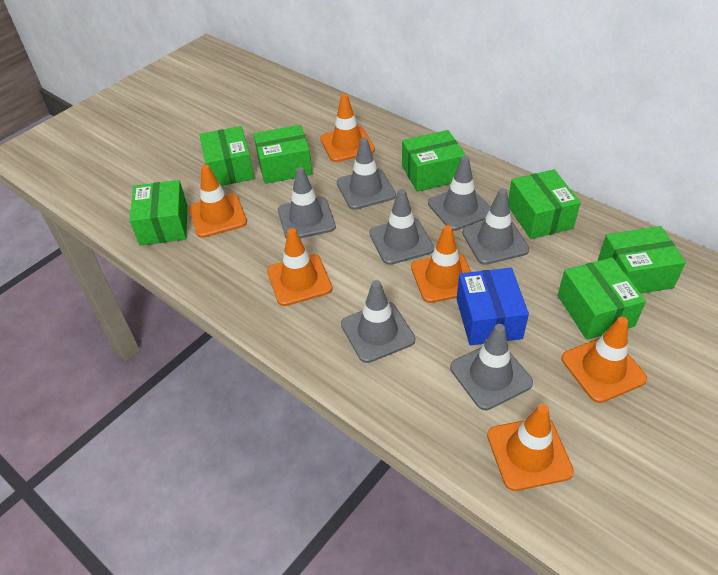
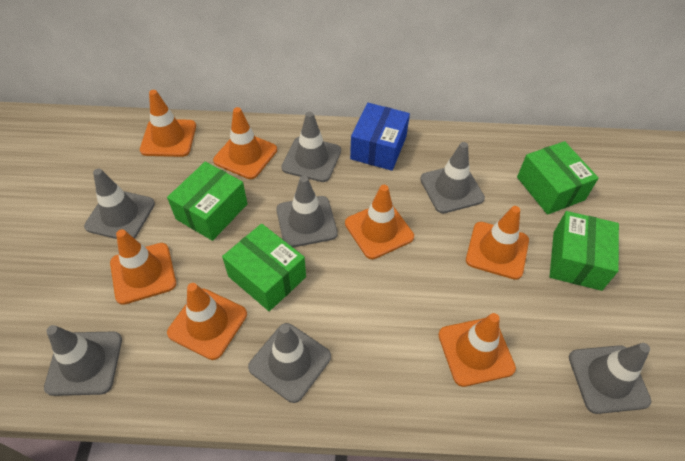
green box: [129,180,187,246] [200,126,254,186] [254,125,312,184] [402,130,466,192] [508,169,581,239] [557,258,646,340] [598,226,686,293] = 7 -> [167,162,248,241] [222,224,306,311] [517,141,599,215] [550,211,619,291] = 4
orange traffic cone: [189,165,247,238] [267,228,332,306] [320,94,375,162] [411,225,471,303] [487,404,574,491] [561,317,647,403] = 6 -> [110,229,176,305] [140,90,196,157] [167,283,247,360] [213,107,277,179] [345,185,414,259] [438,313,516,387] [466,206,529,280] = 7

